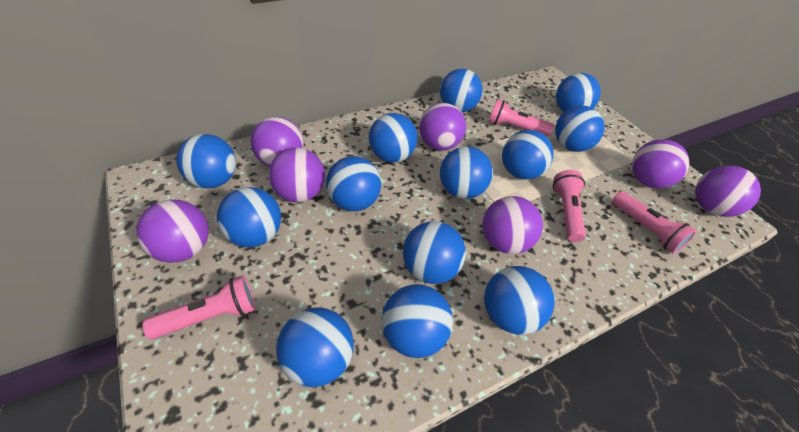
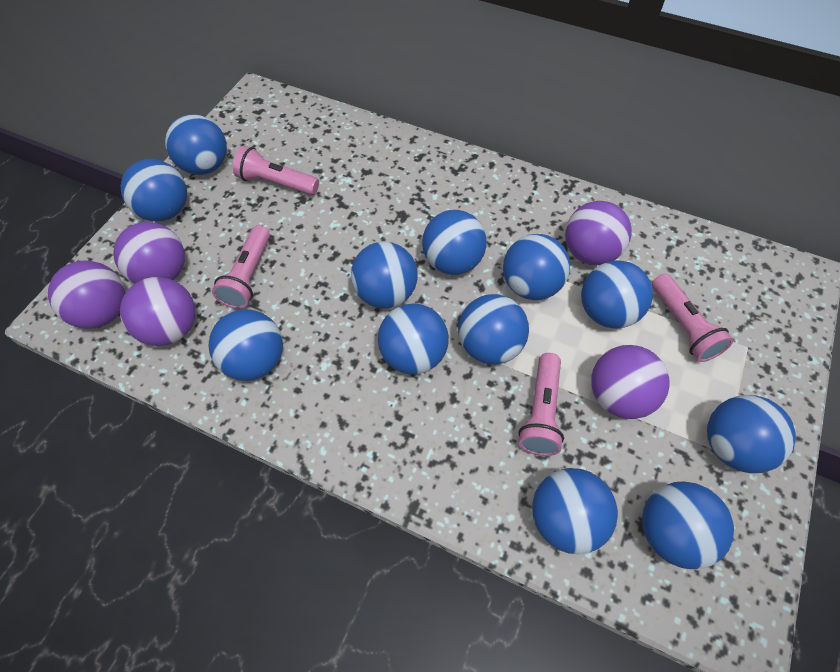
blue ball: [176,134,236,188] [217,187,281,247] [276,308,354,387] [326,156,381,211] [369,113,418,163] [382,284,453,358] [403,221,466,284] [440,69,482,112] [440,146,493,199] [484,266,555,335] [502,130,553,179] [555,105,605,152] [556,73,601,112] = 13 -> [121,159,187,222] [165,114,227,175] [209,309,283,381] [351,242,418,309] [378,303,449,374] [422,210,487,275] [458,294,529,365] [503,234,570,300] [532,468,618,554] [581,260,653,328] [642,481,734,569] [707,395,796,473] = 12
purple ball: [136,199,209,263] [251,117,303,167] [269,147,325,202] [419,103,466,151] [483,196,543,254] [632,139,689,188] [695,166,761,217] = 7 -> [48,261,125,329] [113,222,185,284] [120,277,196,346] [565,201,632,265] [591,345,670,419] = 5

